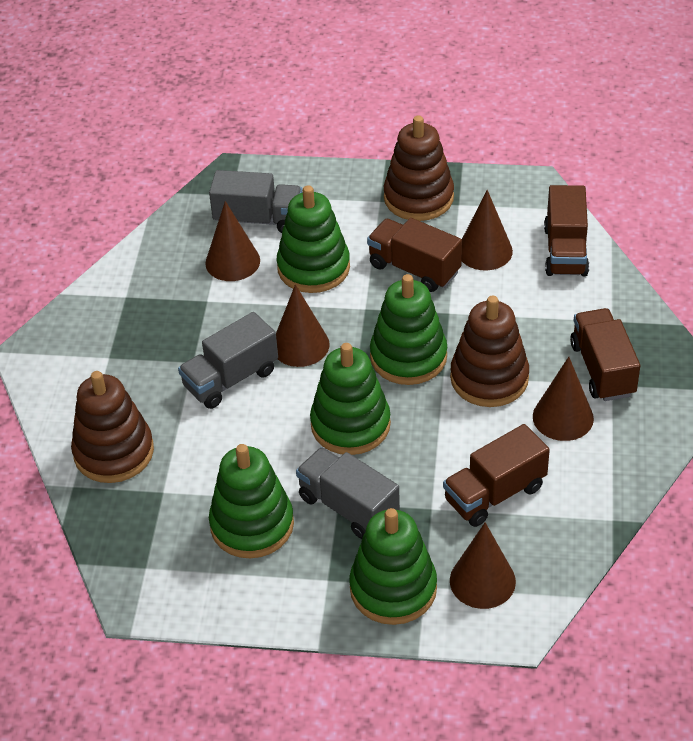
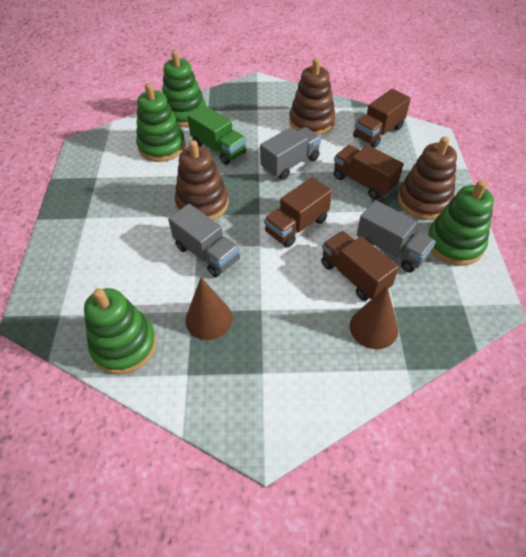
brown cone: [205,201,260,281] [276,284,329,367] [450,522,516,609] [462,190,513,270] [533,357,594,441] = 5 -> [185,278,233,340] [350,286,398,349] = 2
green stacking toy: [209,444,294,558] [277,185,350,293] [310,343,391,455] [349,508,437,625] [370,274,447,385] = 5 -> [84,288,157,374] [136,83,185,162] [162,51,206,127] [427,180,494,266] = 4
green truck: none = 0 -> [187,105,246,165] = 1

